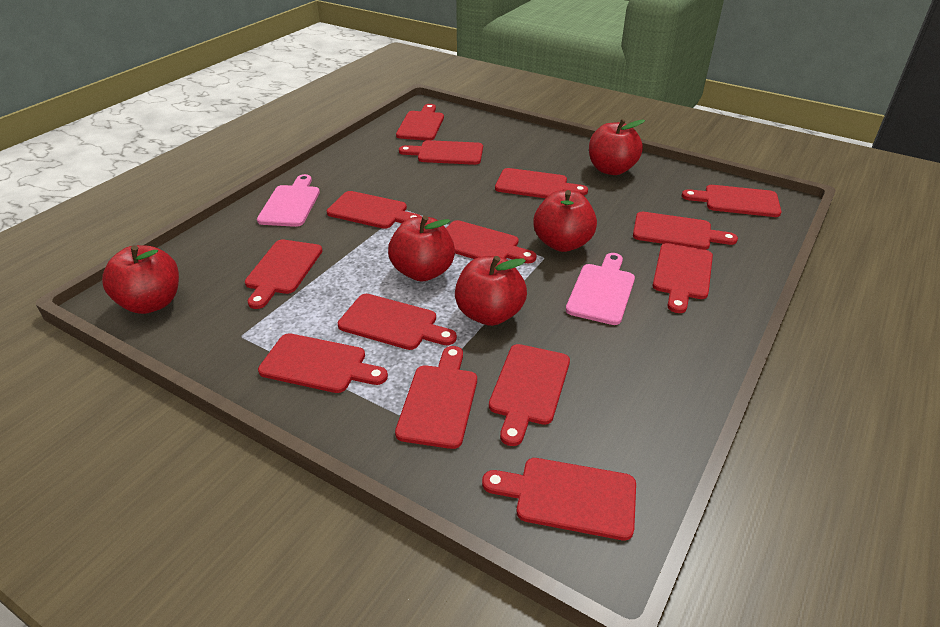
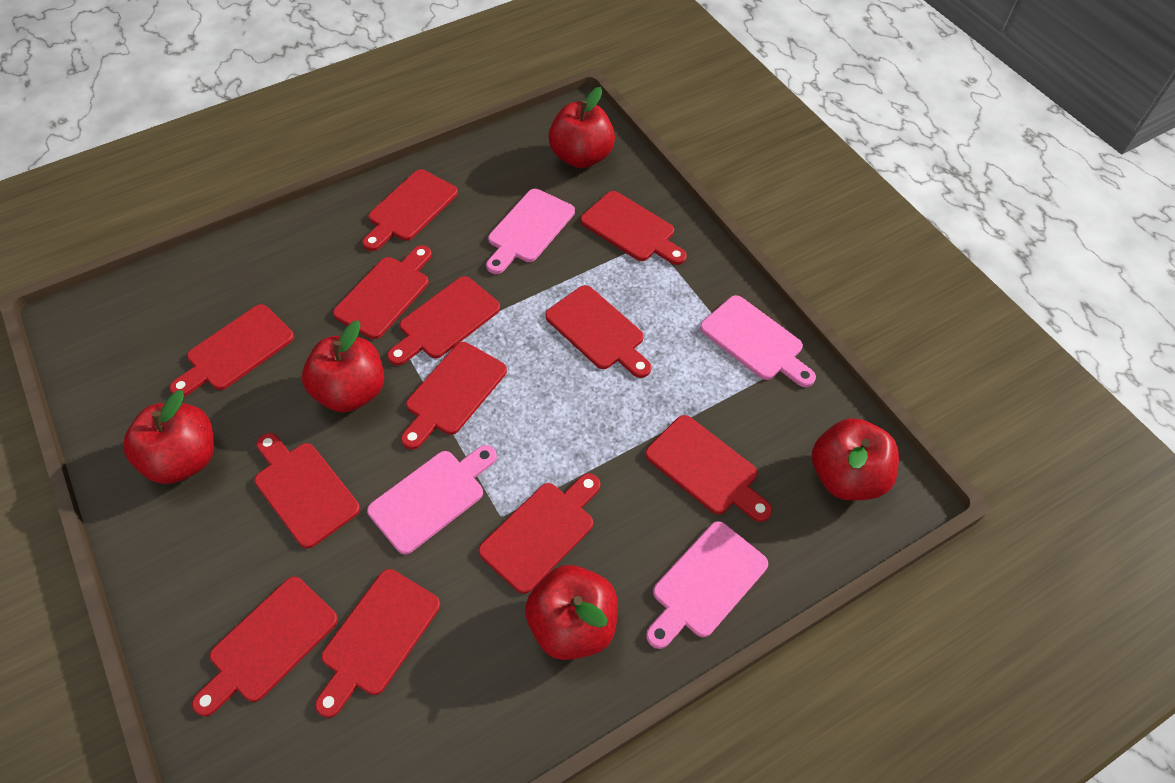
pink cutting board: [257,174,320,227] [566,253,635,325] = 2 -> [367,445,497,555] [486,189,575,274] [646,521,768,649] [700,295,816,387] = 4
red cutting board: [245,240,322,309] [258,333,388,393] [327,191,422,229] [338,294,457,350] [395,346,477,449] [396,104,444,141] [399,140,483,165] [446,220,537,263] [482,458,636,540] [489,344,570,446] [495,168,588,198] [633,212,738,250] [653,243,713,313] [682,185,782,217] = 14 -> [170,304,294,397] [192,577,338,717] [254,433,360,549] [315,569,440,718] [333,245,432,339] [362,170,458,251] [387,276,500,366] [401,342,507,449] [478,473,600,594] [545,285,651,378] [581,191,687,265] [645,415,772,522] = 12

